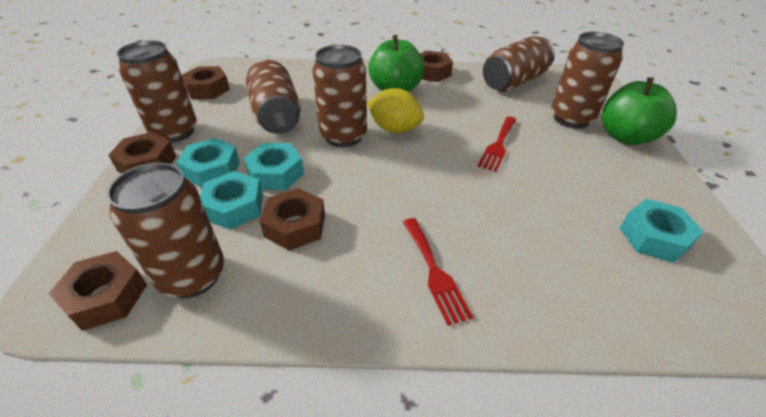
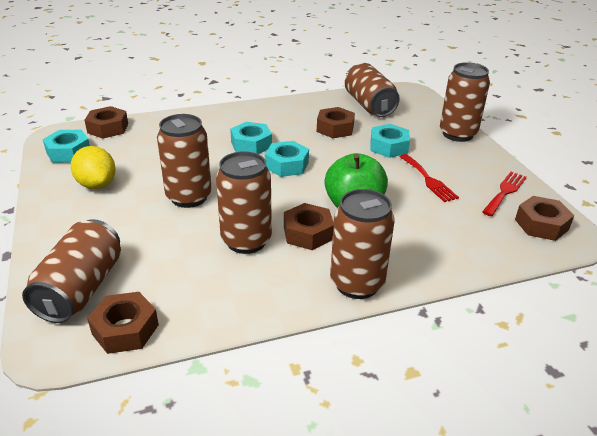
green apple: [368,35,424,92] [602,77,677,145] = 2 -> [325,153,388,208] = 1

